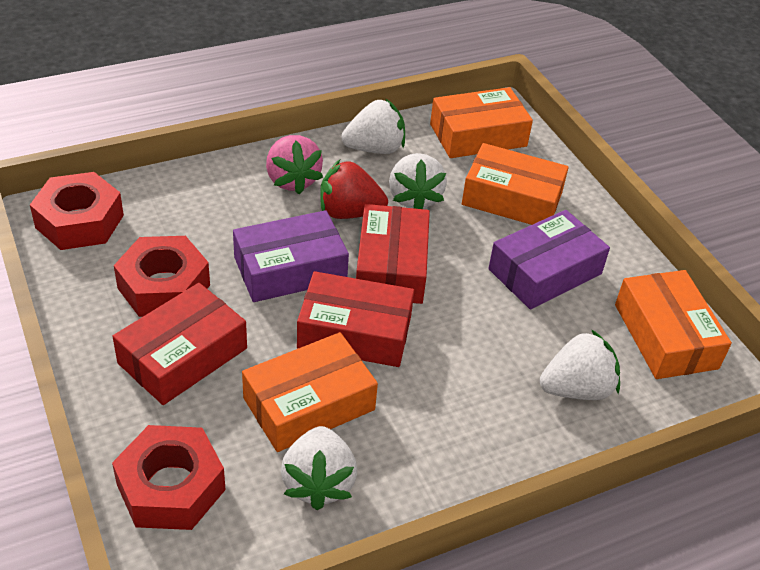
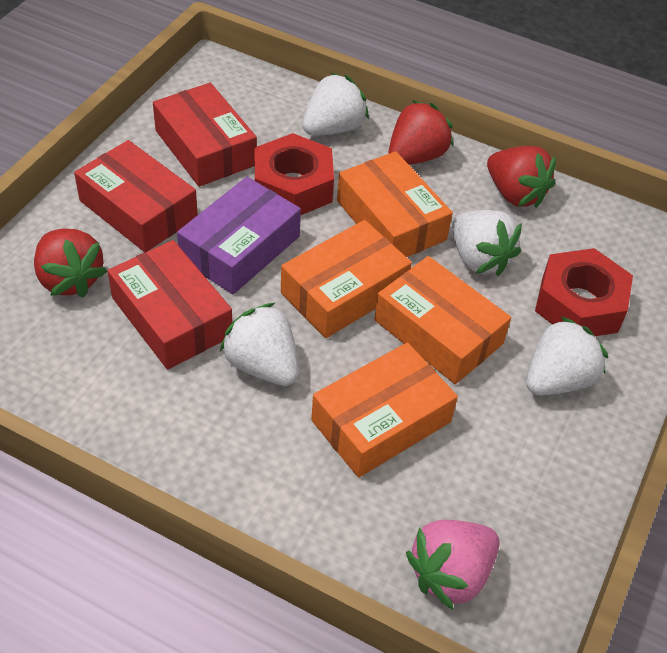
purple box: [233,210,349,302] [488,210,610,310] = 2 -> [177,177,301,294] = 1
red nut: [30,172,124,250] [112,425,226,530] [114,236,210,317] = 3 -> [255,133,334,215] [535,248,633,337] = 2
red strawberry: [320,160,388,219] = 1 -> [34,229,107,298] [388,100,453,165] [487,146,556,208] = 3

